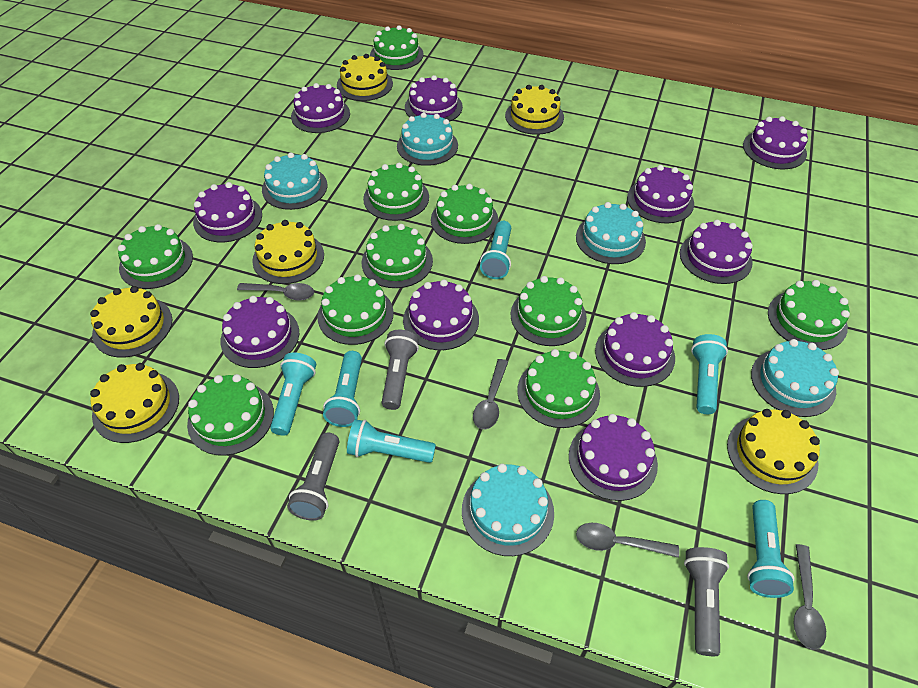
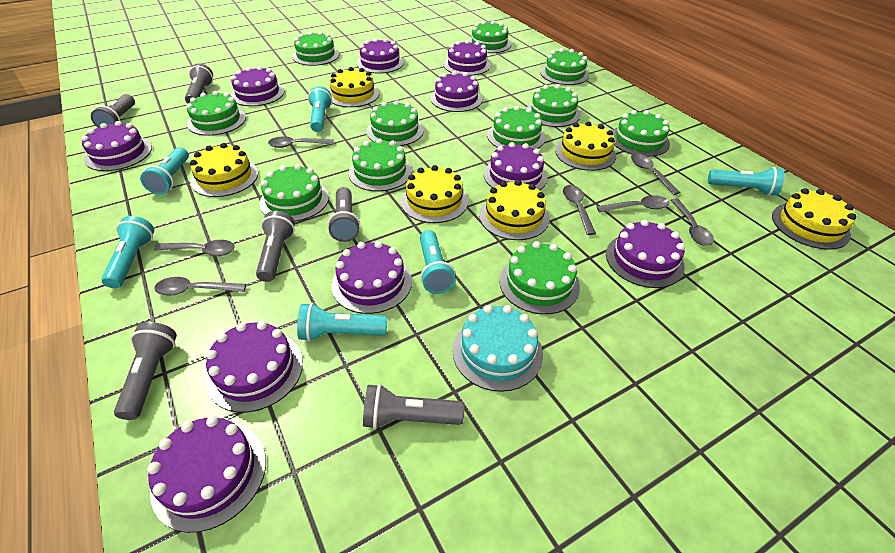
green cake: [118,224,193,289] [187,374,274,456] [317,274,394,345] [362,224,433,288] [363,163,429,221] [370,25,424,70] [431,184,498,244] [511,276,587,346] [517,349,600,428] [768,280,850,350] = 10 -> [186,91,246,136] [260,164,329,222] [292,31,339,66] [348,138,412,191] [366,101,424,146] [469,21,511,53] [487,106,545,149] [499,241,580,314] [526,84,580,127] [540,48,589,85] [613,110,670,157] = 11
grey flashlight: [287,433,339,521] [382,330,419,410] [684,547,729,656] = 3 -> [91,94,135,128] [114,322,177,420] [185,63,213,103] [256,211,295,282] [328,187,360,242] [363,384,464,429] = 6
grey spoon: [237,283,314,301] [473,359,508,429] [576,523,679,558] [794,544,826,650] = 4 -> [154,240,235,256] [154,277,246,296] [268,136,334,148] [563,185,596,235] [597,195,669,212] [631,154,680,195] [671,198,714,246] = 7
turquoise cake: [262,152,327,210] [397,113,458,166] [462,464,554,556] [576,202,646,264] [751,339,839,417] = 5 -> [453,305,543,392] = 1

